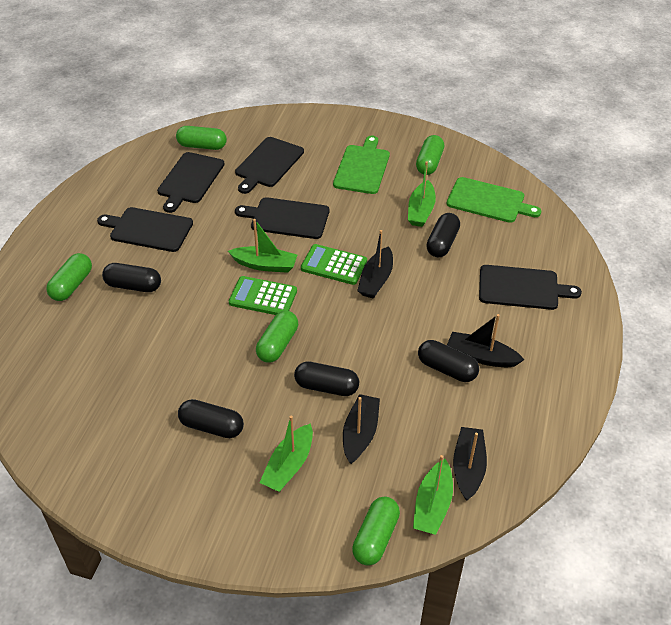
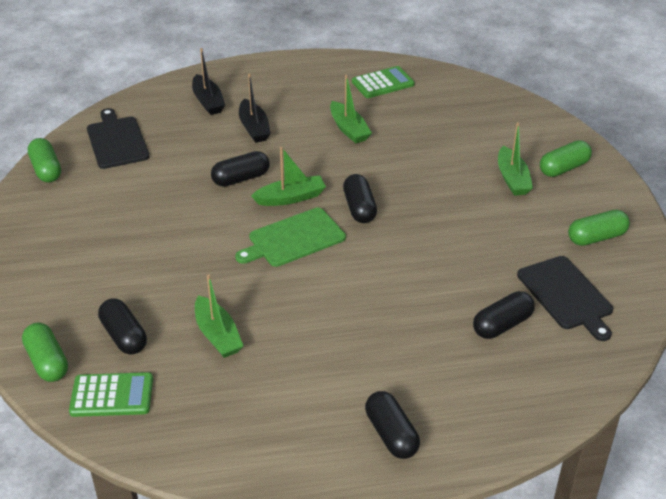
black boat: [343,394,380,464] [357,230,393,299] [447,314,524,367] [453,427,487,501] = 4 -> [192,48,225,115] [239,73,271,143] = 2
black cutting board: [97,207,193,252] [157,152,225,213] [235,137,304,194] [235,197,329,239] [479,265,582,310] = 5 -> [87,108,149,169] [517,256,613,341] = 2
green capsule: [46,253,92,301] [176,126,227,150] [256,311,298,362] [352,496,400,566] [416,135,444,175] = 5 -> [22,323,68,382] [28,138,61,183] [540,140,592,177] [568,210,630,246] = 4
green cutting board: [333,136,390,194] [446,177,541,223] = 2 -> [235,208,346,267] = 1

